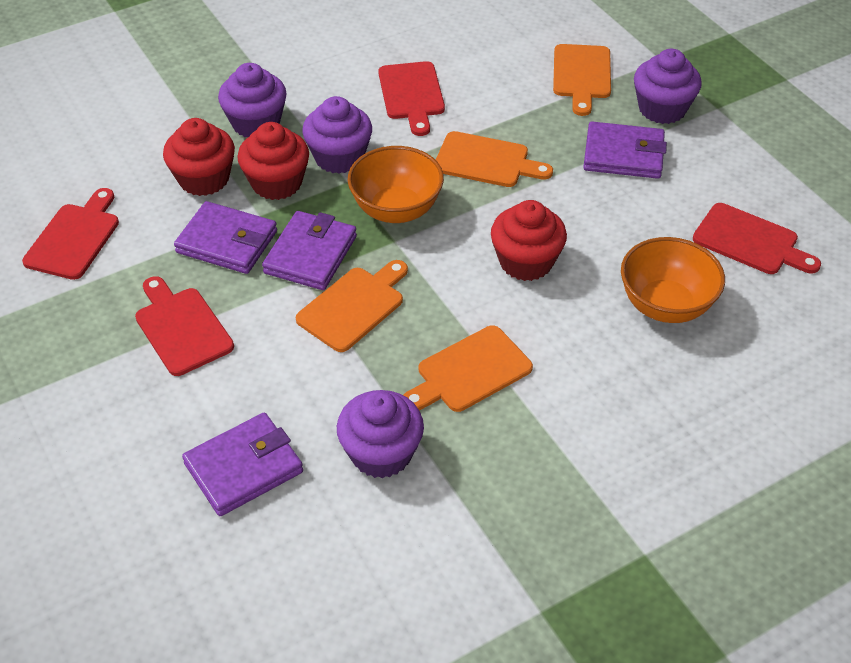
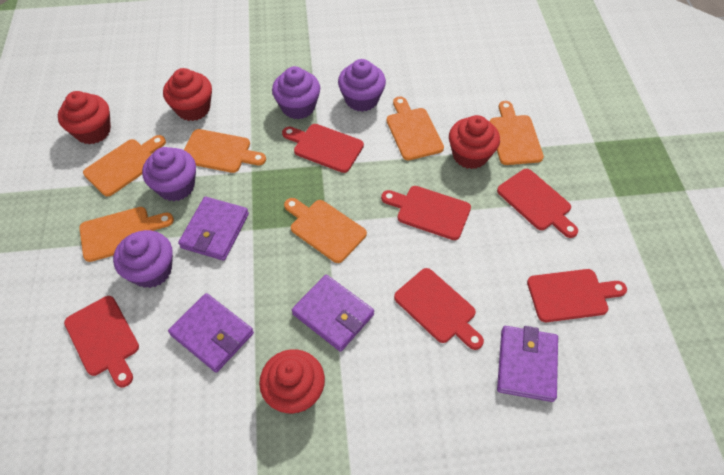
orange bowl: [348,146,444,223] [621,237,725,323] = 2 -> none = 0
orange cutting board: [296,260,408,352] [403,325,533,412] [436,131,553,187] [553,44,611,116] = 4 -> [79,207,174,262] [83,135,166,197] [184,129,266,173] [284,198,367,263] [387,96,444,160] [490,101,544,165] = 6
red cupcake: [163,118,235,196] [237,122,309,200] [491,200,567,281] = 3 -> [58,91,111,144] [163,68,212,121] [259,349,325,414] [449,115,500,169] = 4
red cutting board: [22,188,119,280] [135,276,234,376] [378,61,445,136] [693,203,821,274] = 4 -> [64,296,139,387] [282,124,364,173] [381,186,471,240] [394,268,484,350] [497,169,578,238] [527,269,627,322] = 6

